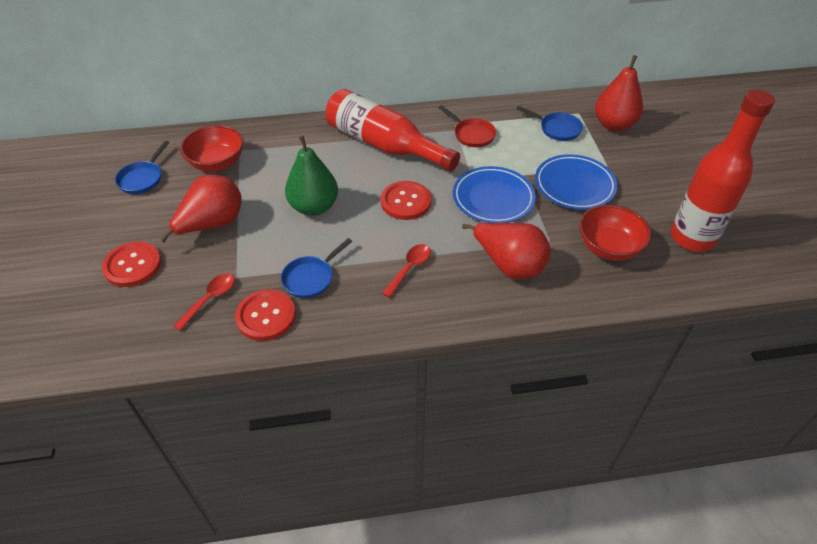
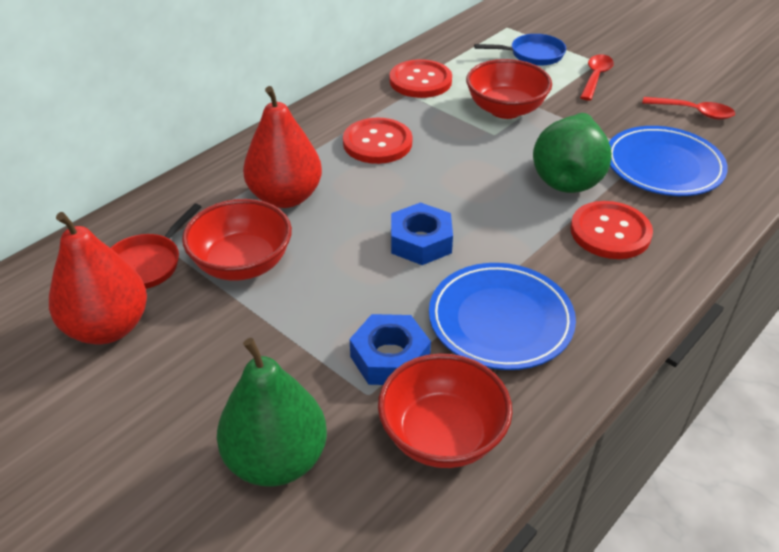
blue nut: none = 0 -> [350,314,431,385] [391,202,453,265] = 2
blue pan: [115,141,169,194] [281,238,352,298] [516,106,583,141] = 3 -> [474,34,566,66] = 1
green pear: [285,135,338,216] = 1 -> [217,338,327,486] [533,113,612,193] = 2
red bottle: [326,89,460,172] [671,89,775,252] = 2 -> none = 0
red bowl: [180,125,244,172] [579,205,651,261] = 2 -> [182,199,292,281] [378,353,512,468] [466,59,552,119] = 3
red pear: [160,175,241,243] [462,223,551,280] [595,55,643,131] = 3 -> [49,212,147,344] [243,86,322,208] = 2

